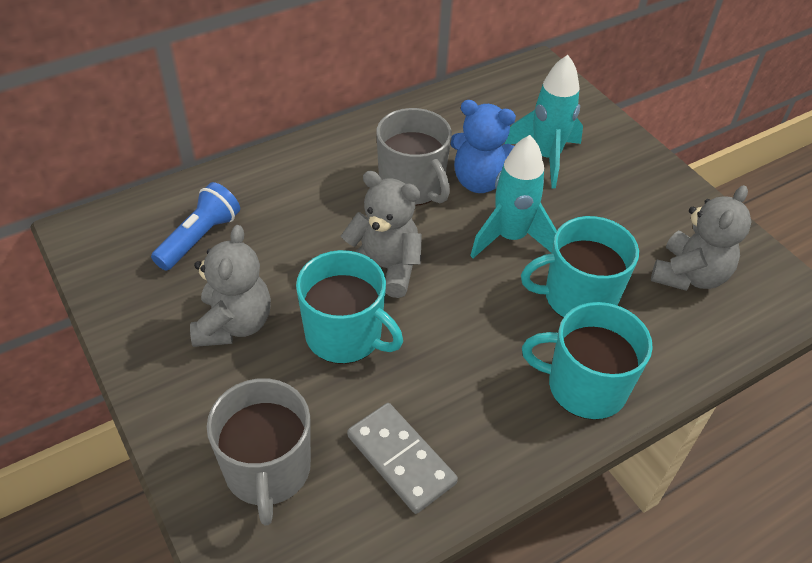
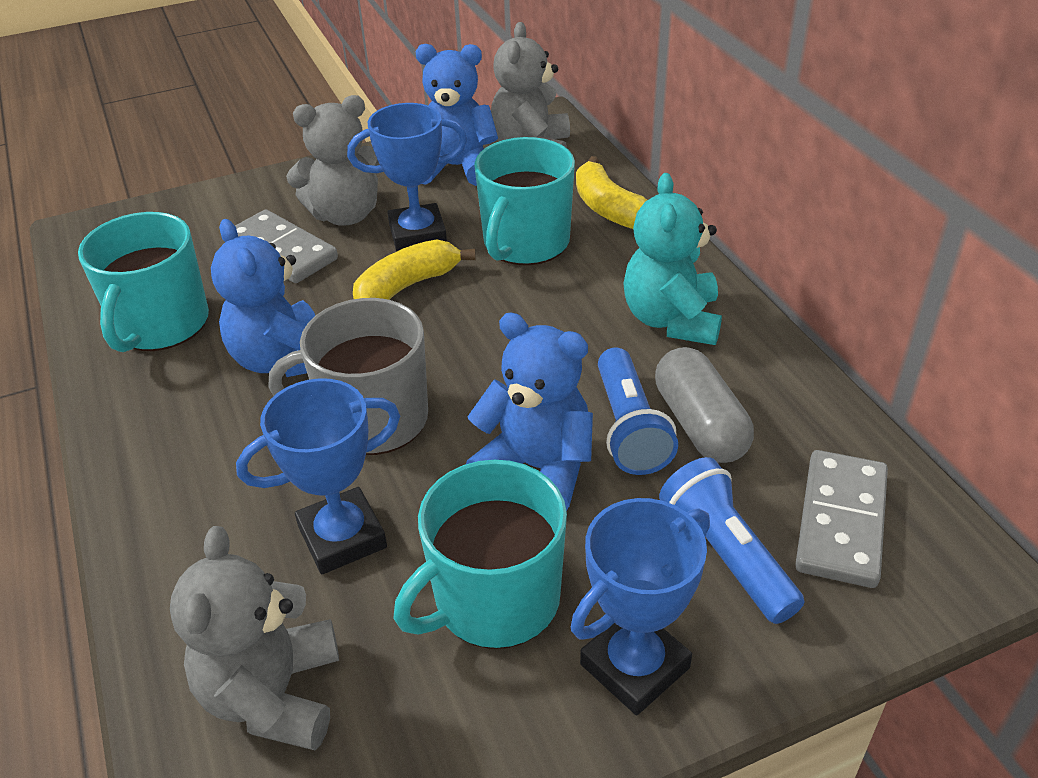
blue flashlight: [151,182,240,271] = 1 -> [598,348,678,475] [659,457,804,624] = 2
blue teddy bear: [451,100,516,193] = 1 -> [211,219,315,377] [416,44,498,186] [466,312,593,512] = 3
blue trophy: none = 0 -> [236,378,400,574] [347,103,467,251] [571,498,710,715] = 3
grey capsule: none = 0 -> [655,347,754,463] = 1
grey domino: [347,403,458,514] = 1 -> [235,210,338,283] [795,450,888,588] = 2
grey mug: [207,378,311,525] [377,108,452,206] = 2 -> [268,298,428,455] = 1
turquoise rocket: [470,135,557,258] [505,55,583,188] = 2 -> none = 0
turquoise teddy bear: none = 0 -> [623,173,722,345] = 1
yellow banana: none = 0 -> [353,239,476,300] [576,156,647,229] = 2

